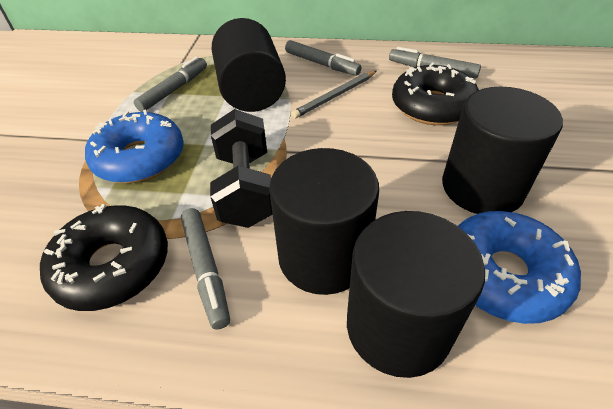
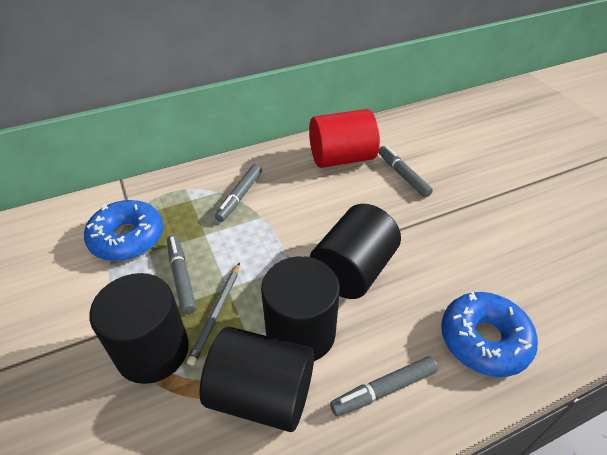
black donut: [40,204,168,311] [392,63,479,125] = 2 -> none = 0
black dumbbell: [210,109,273,228] = 1 -> none = 0
red cylinder: none = 0 -> [309,109,380,168] = 1

